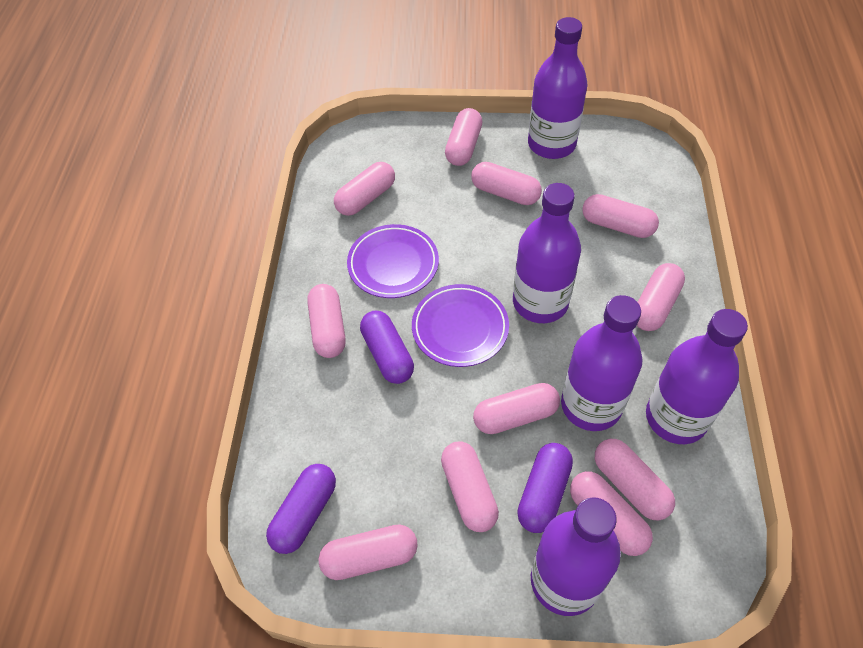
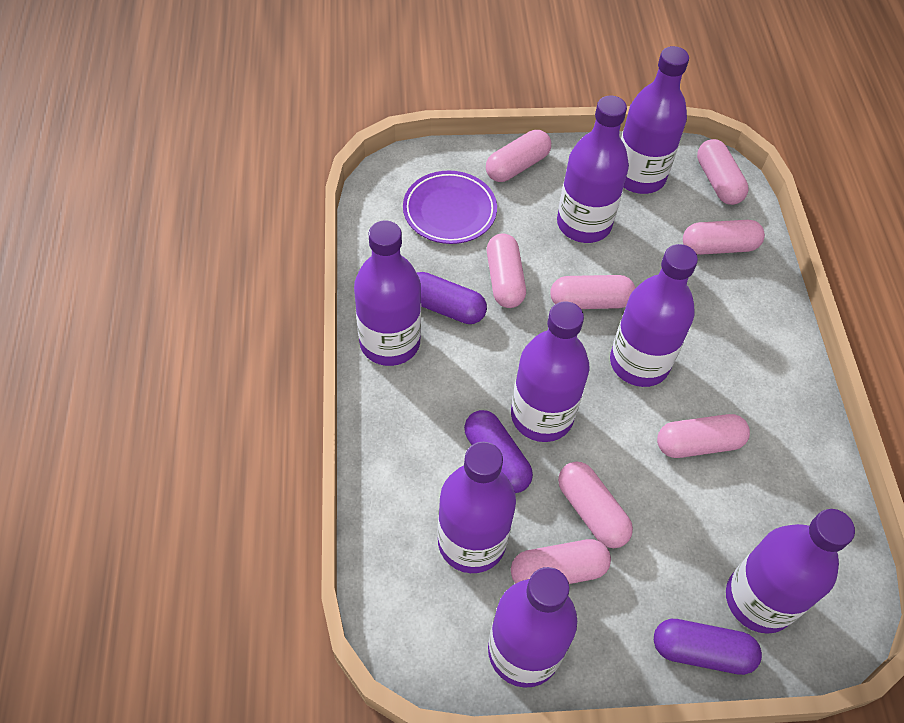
pink capsule: [307,284,346,358] [318,525,418,580] [334,162,395,216] [441,441,499,532] [445,108,483,166] [471,162,542,205] [473,383,560,434] [570,471,653,556] [582,194,659,238] [595,439,675,520] [637,263,685,331] = 11 -> [486,130,551,182] [487,233,526,308] [511,539,611,584] [550,275,636,309] [558,462,633,548] [657,414,750,458] [683,220,765,255] [697,139,749,205] = 8
purple bottle: [513,183,581,323] [528,17,587,159] [531,497,621,616] [561,295,642,431] [646,309,748,444] = 5 -> [354,220,421,366] [438,442,516,573] [488,567,577,688] [511,301,589,442] [557,96,629,243] [610,244,698,387] [621,46,689,194] [726,509,855,634] = 8
purple plate: [347,224,439,298] [412,284,509,367] = 2 -> [403,171,497,244] = 1

